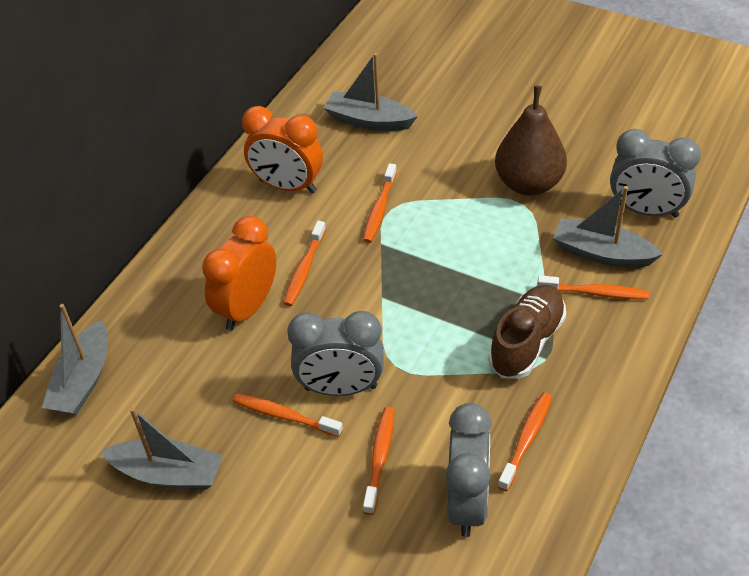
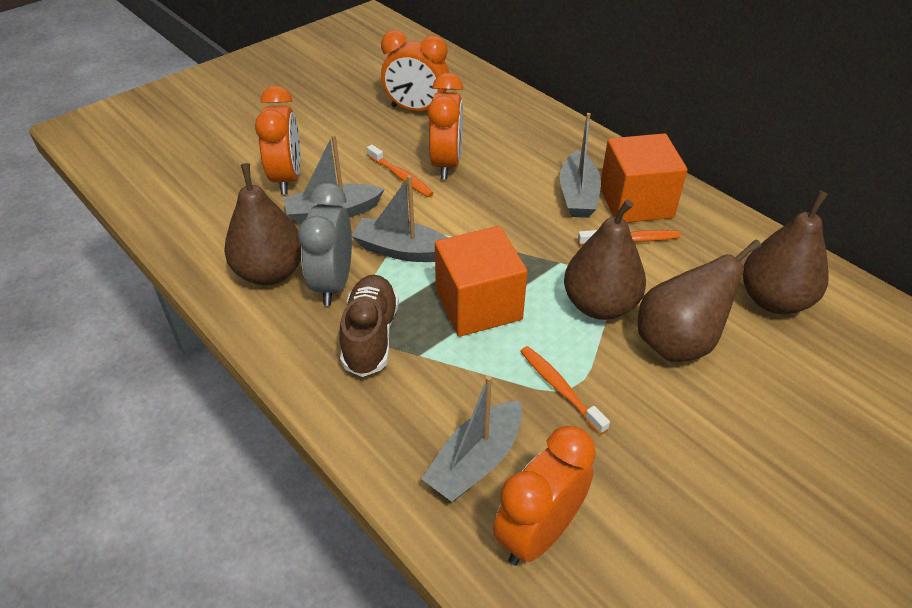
brown pear: [495,85,567,196] = 1 -> [224,163,301,285] [564,199,646,320] [638,240,761,362] [743,190,829,314] = 4
grey clock: [287,311,383,396] [446,403,492,537] [610,129,701,218] = 3 -> [298,183,352,306] = 1
orange clock: [202,216,276,330] [242,106,323,193] = 2 -> [255,86,301,194] [381,30,449,111] [428,73,463,179] [493,426,596,565] = 4
orange cube: none = 0 -> [435,226,528,337] [601,133,687,223] = 2
orange toothbrush: [233,393,343,437] [283,221,326,306] [363,163,397,243] [363,407,394,515] [498,392,552,491] [537,275,649,299] = 6 -> [367,145,434,197] [520,346,610,435] [578,230,680,246] = 3

